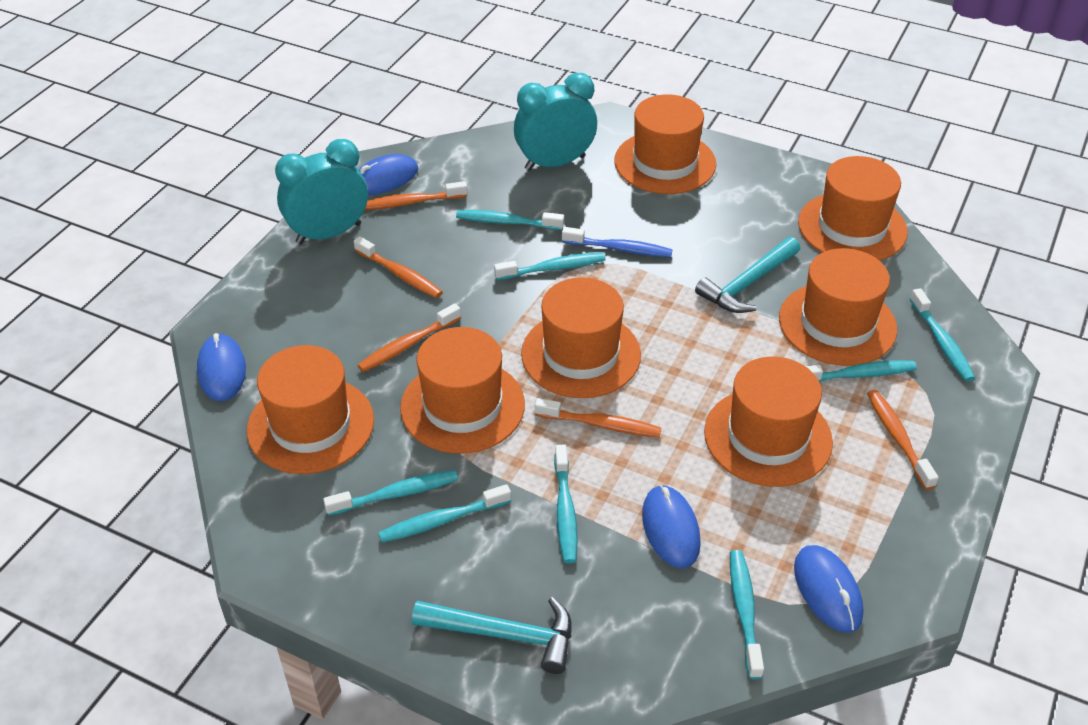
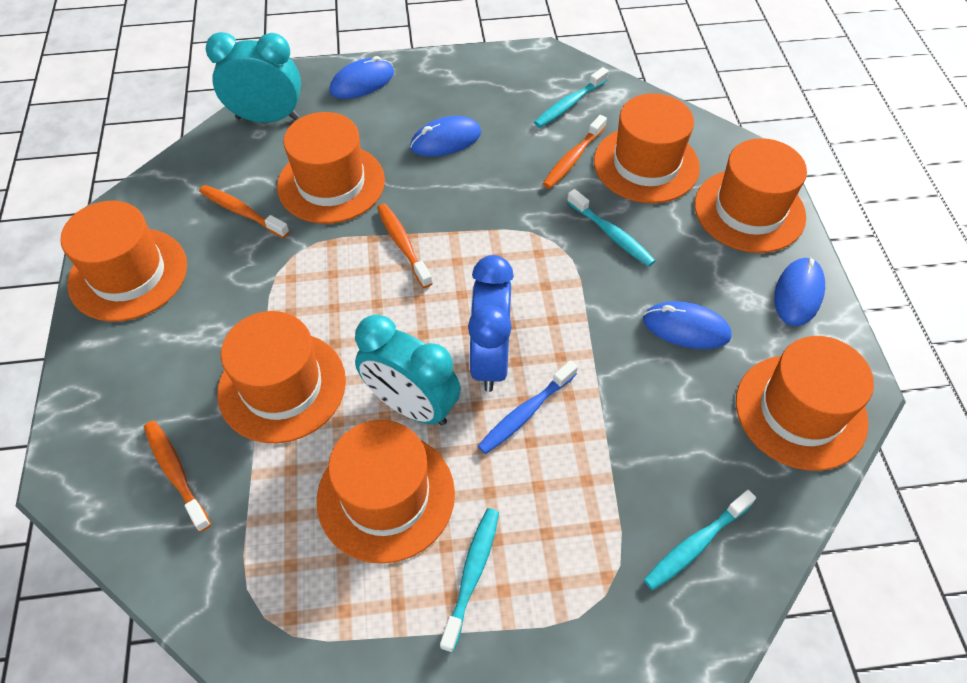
blue clock: none = 0 -> [468,255,514,392] = 1
orange toothbrush: [354,236,443,298] [358,303,461,372] [365,181,467,210] [535,398,661,437] [867,390,939,490] = 5 -> [144,421,211,532] [199,185,290,238] [377,204,433,288] [543,115,607,189] = 4
turquoise hammer: [412,597,572,674] [695,237,800,313] = 2 -> none = 0
turquoise toothbrush: [323,470,458,516] [378,484,511,543] [456,210,564,230] [494,252,606,280] [554,445,578,563] [730,550,764,679] [806,360,917,382] [910,288,975,382] = 8 -> [440,508,499,652] [534,67,609,128] [567,189,656,267] [644,490,756,590] = 4

